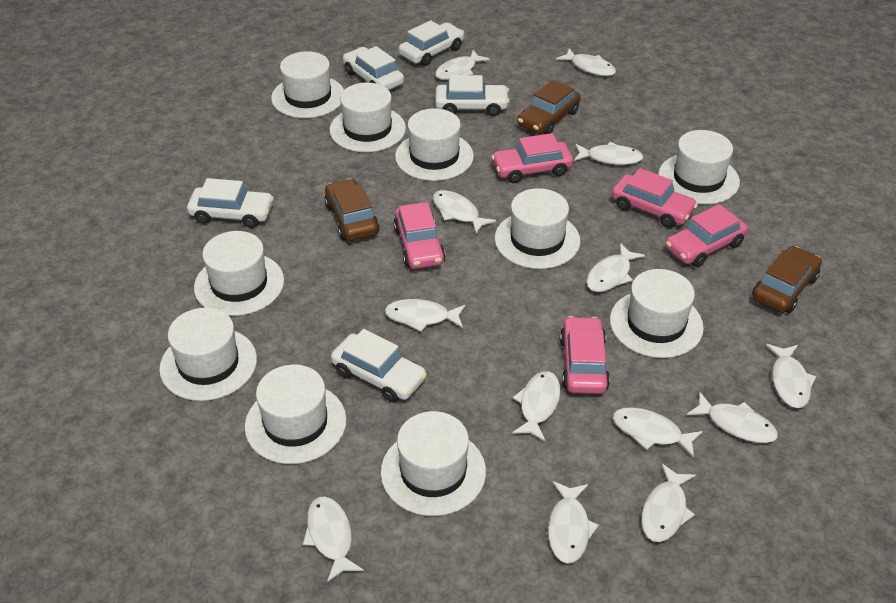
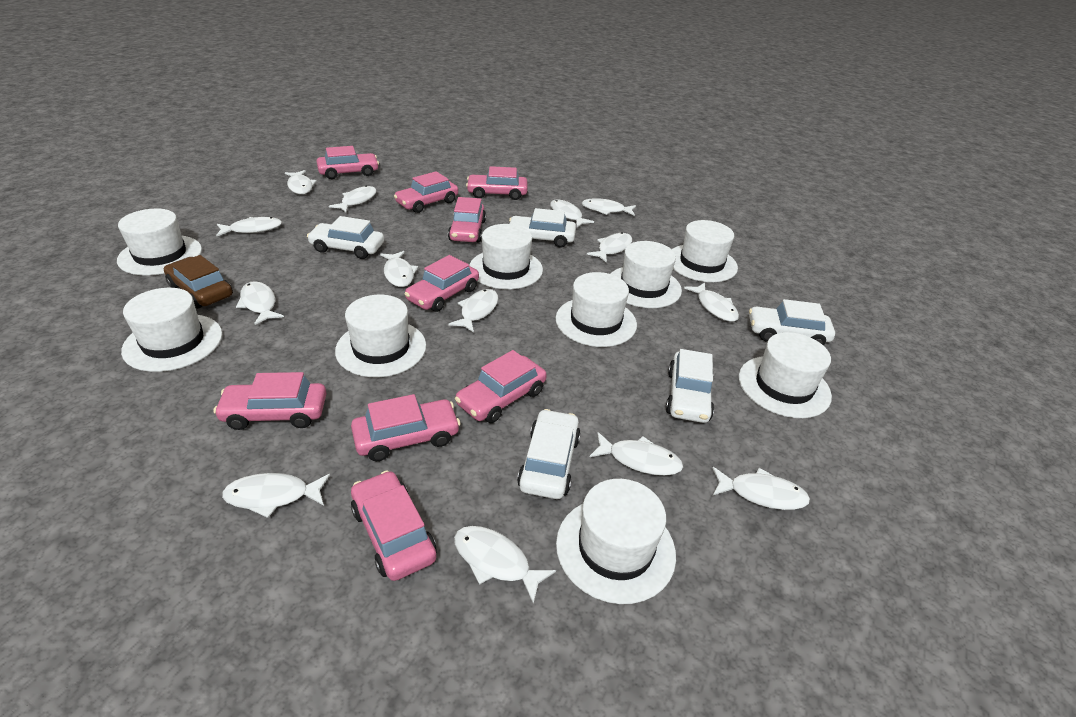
brown car: [325,179,379,241] [517,80,581,134] [752,246,822,313] = 3 -> [164,255,233,309] = 1
pink car: [394,202,446,269] [491,133,573,183] [560,316,610,394] [611,168,698,228] [666,204,748,267] = 5 -> [214,372,326,430] [317,146,379,179] [351,394,460,461] [351,471,436,581] [394,171,458,213] [404,255,479,312] [448,197,486,242] [455,350,547,423] [466,166,527,200] = 9
white fish: [303,496,364,582] [385,299,465,332] [433,190,496,234] [435,50,490,80] [512,371,561,441] [548,481,599,564] [556,48,616,76] [574,142,643,165] [586,243,645,292] [613,407,703,458] [641,464,696,542] [687,392,778,443] [766,344,817,408] = 13 -> [216,217,282,236] [222,473,330,518] [236,281,284,325] [285,170,317,194] [329,186,377,213] [380,251,418,287] [449,289,498,333] [454,526,556,604] [550,199,594,227] [582,198,636,216] [587,232,632,263] [590,432,683,476] [684,282,739,322] [713,467,810,510] = 14
white hat: [159,308,257,401] [194,231,284,316] [245,365,347,464] [271,51,344,118] [329,83,406,152] [381,411,486,516] [395,108,474,181] [495,188,580,269] [610,269,704,358] [658,130,740,204] = 10 -> [117,209,202,275] [121,288,222,372] [335,295,426,377] [469,224,543,289] [556,272,637,347] [556,479,676,604] [611,241,682,308] [672,220,738,282] [739,332,832,418] = 9

